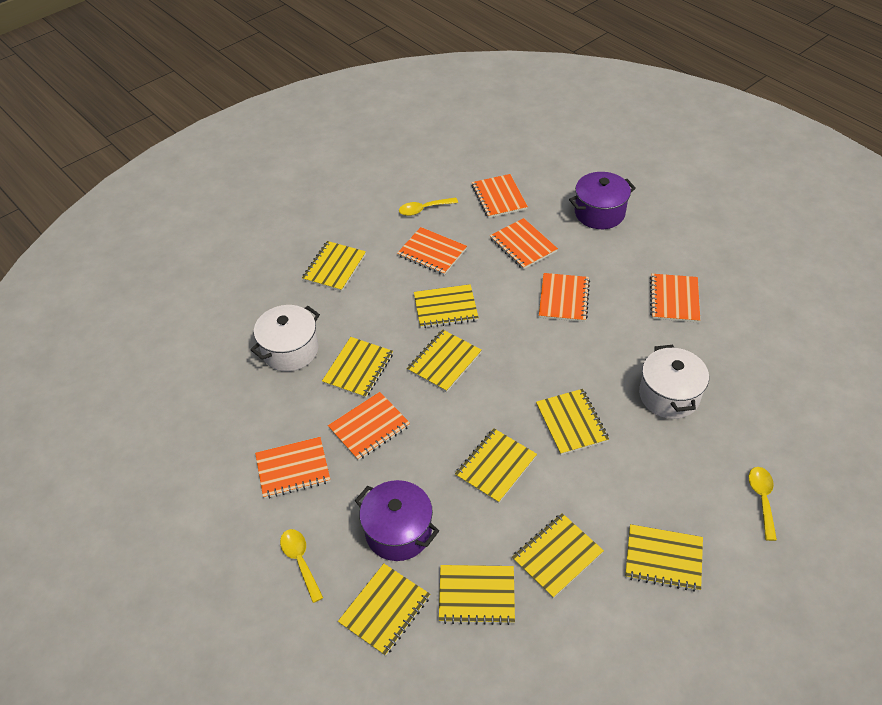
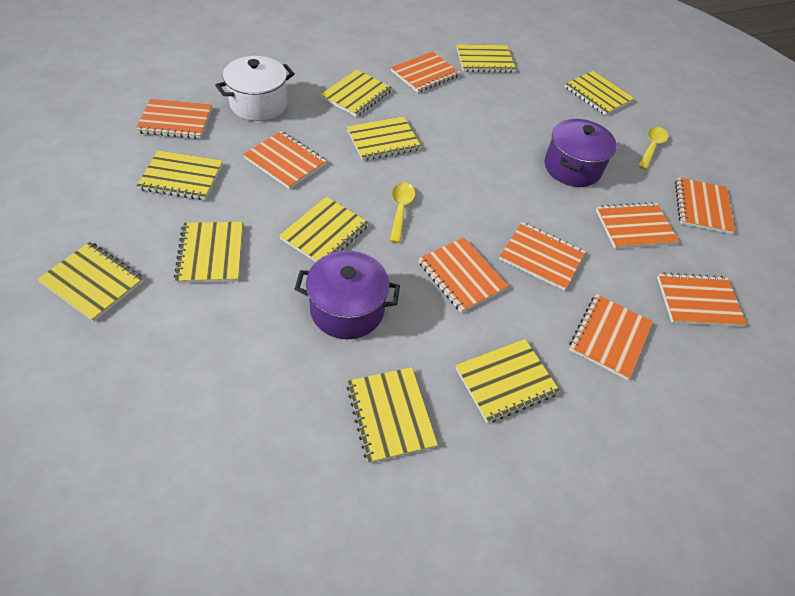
orange notebook: [255,437,330,499] [328,392,410,461] [397,227,467,275] [472,174,528,218] [490,218,558,269] [539,273,590,322] [650,274,700,323] = 7 -> [135,99,212,139] [243,131,326,189] [391,51,460,93] [418,237,508,313] [499,222,586,291] [569,294,653,380] [596,202,679,249] [657,272,747,327] [675,177,735,234] = 9
white pot: [250,305,320,372] [639,345,709,419] = 2 -> [215,56,295,121] = 1
yellow spoon: [280,529,323,603] [399,197,458,216] [749,467,777,541] = 3 -> [390,183,415,243] [638,127,668,170] = 2

